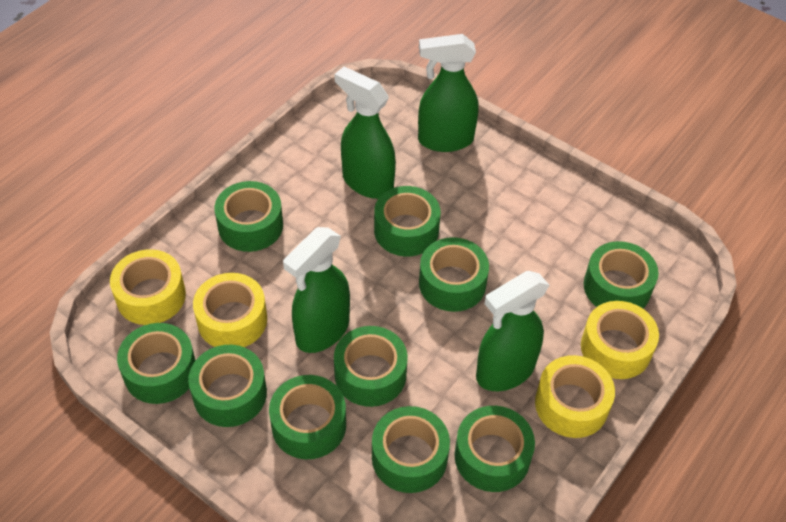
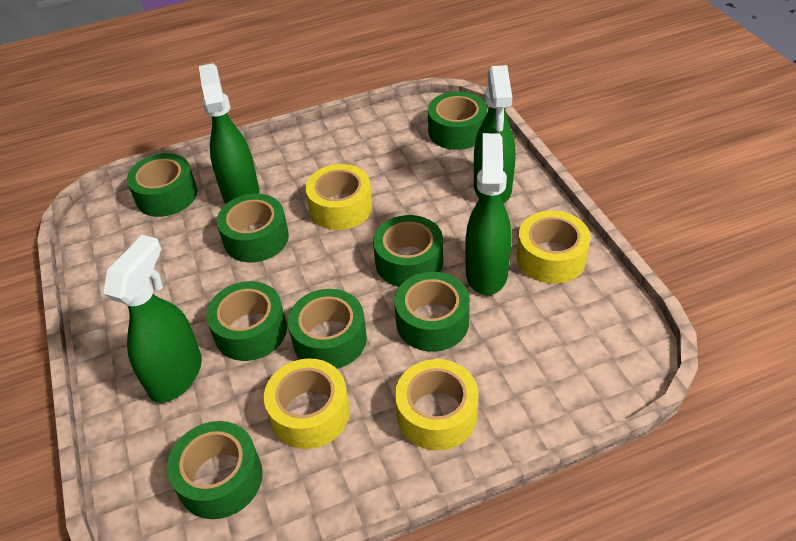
green tape: [117,323,196,404] [188,345,267,427] [214,181,283,252] [269,375,346,459] [334,326,408,407] [372,406,450,493] [374,186,441,256] [419,237,489,312] [454,406,535,492] [584,241,659,308] = 10 -> [127,153,197,217] [167,421,263,519] [206,281,287,361] [217,194,289,262] [288,289,367,369] [373,215,443,287] [394,272,470,352] [428,91,487,150] = 8

